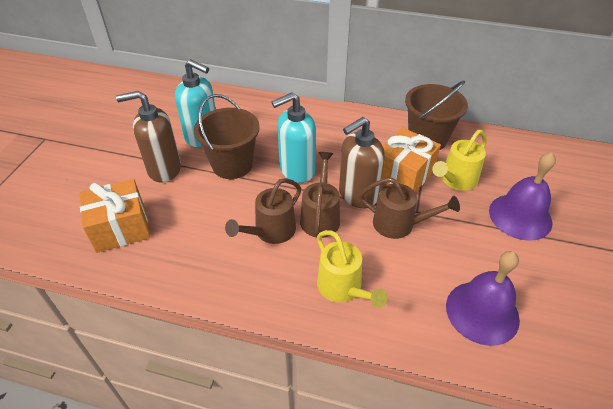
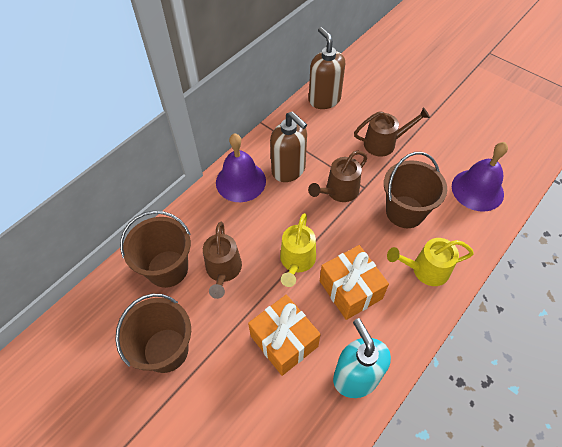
brown bucket: [194,94,260,179] [405,81,468,150] = 2 -> [115,294,191,373] [120,211,191,288] [384,152,447,228] = 3
turquoise soap dispenser: [175,59,216,147] [272,92,316,183] = 2 -> [333,318,391,398] = 1

